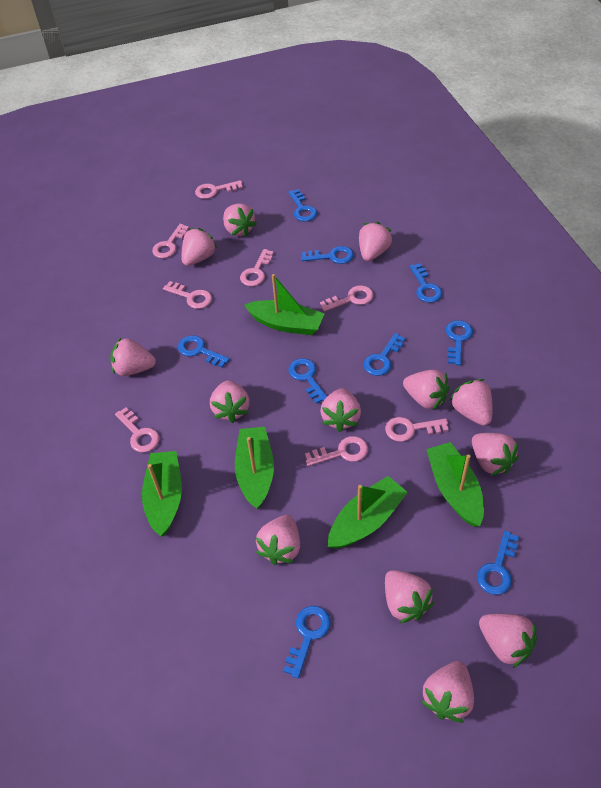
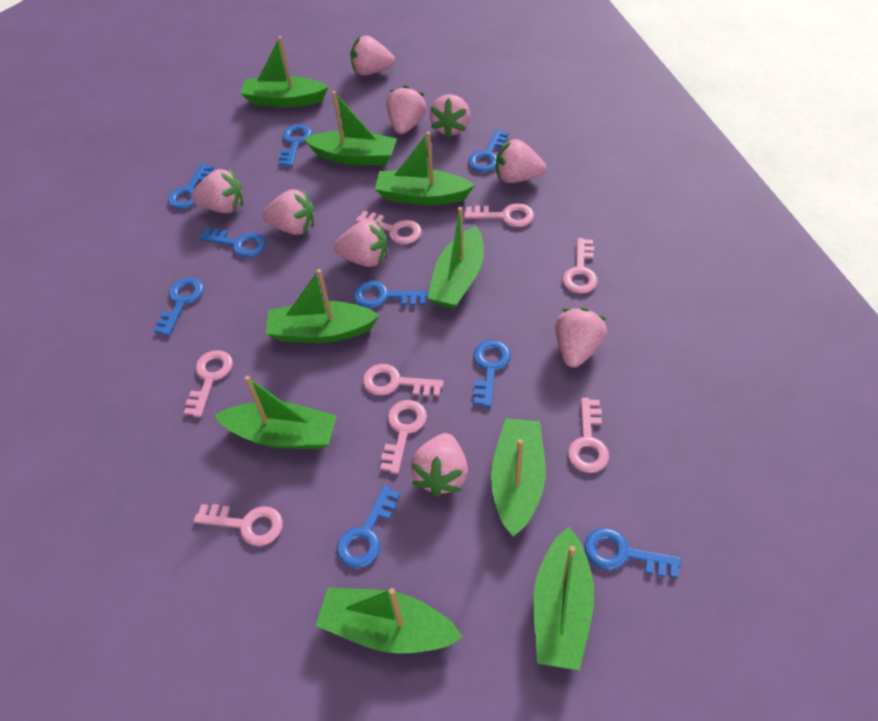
green boat: [142,451,182,536] [235,427,274,509] [244,274,325,335] [328,476,408,549] [426,442,484,527] = 5 -> [214,376,337,449] [240,36,328,107] [266,269,380,343] [304,91,397,165] [316,587,463,654] [375,132,475,205] [427,207,484,309] [491,418,546,537] [533,527,594,670] = 9
pink strawberry: [110,338,156,376] [181,228,217,266] [210,380,250,423] [223,203,257,237] [256,515,300,565] [320,388,361,432] [359,222,392,261] [385,570,434,623] [403,370,449,410] [421,661,474,723] [450,379,492,426] [472,433,519,476] [479,614,537,668] = 13 -> [191,169,243,213] [262,189,314,235] [334,220,387,267] [350,35,395,76] [387,85,426,134] [410,433,468,497] [429,94,470,138] [496,138,546,183] [555,307,607,368] = 9

